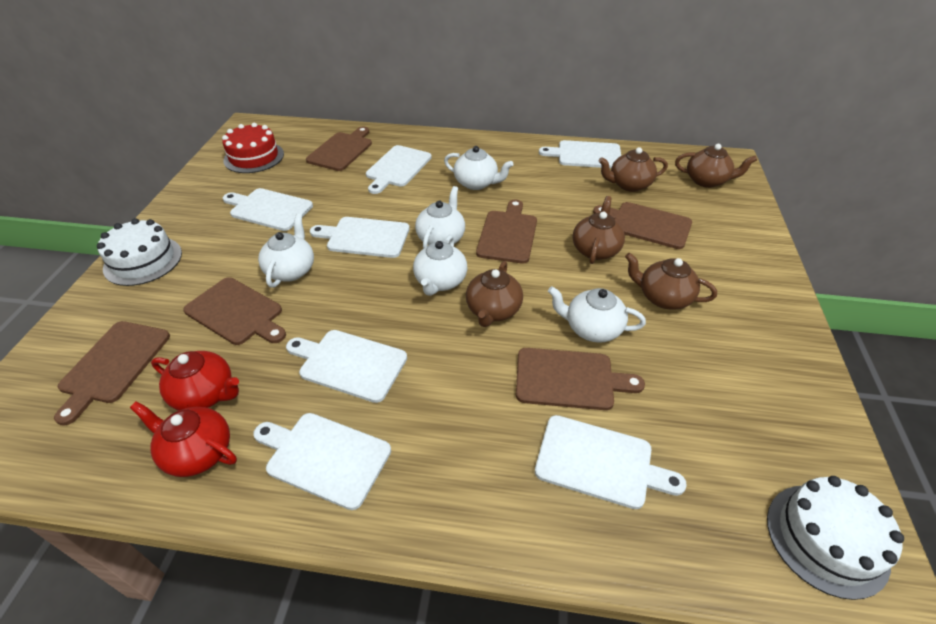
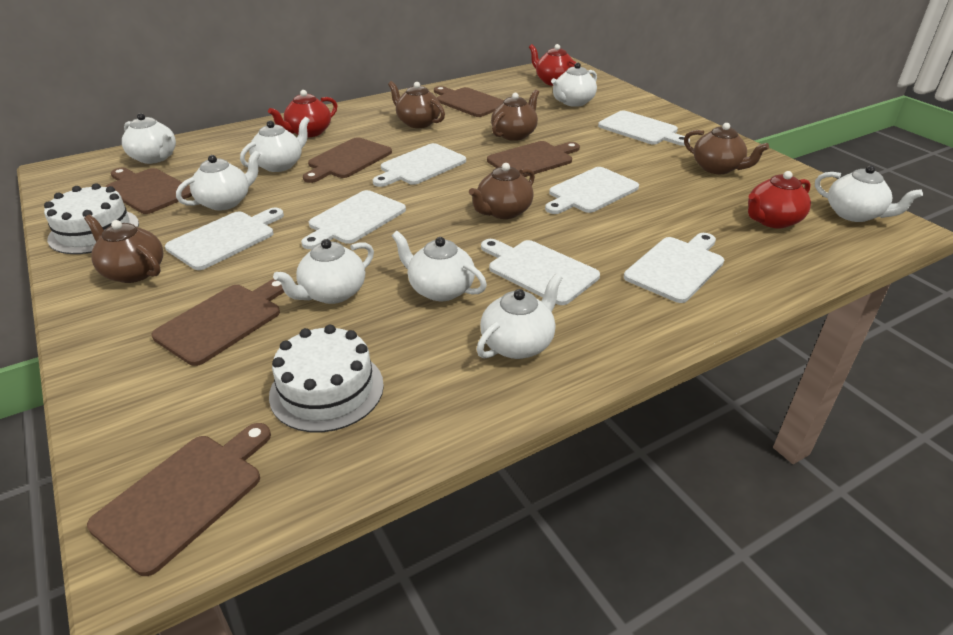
red cake: [222,123,284,173] = 1 -> none = 0
red teapot: [130,402,237,477] [151,351,239,411] = 2 -> [268,90,337,137] [529,44,576,86] [748,171,811,228] = 3
white teapot: [258,214,314,288] [413,235,467,296] [415,186,465,249] [444,146,513,190] [548,286,646,342] = 5 -> [122,113,176,164] [176,150,261,210] [240,117,310,172] [273,239,374,304] [392,231,487,301] [476,274,562,359] [551,62,597,107] [815,165,923,222] = 8

